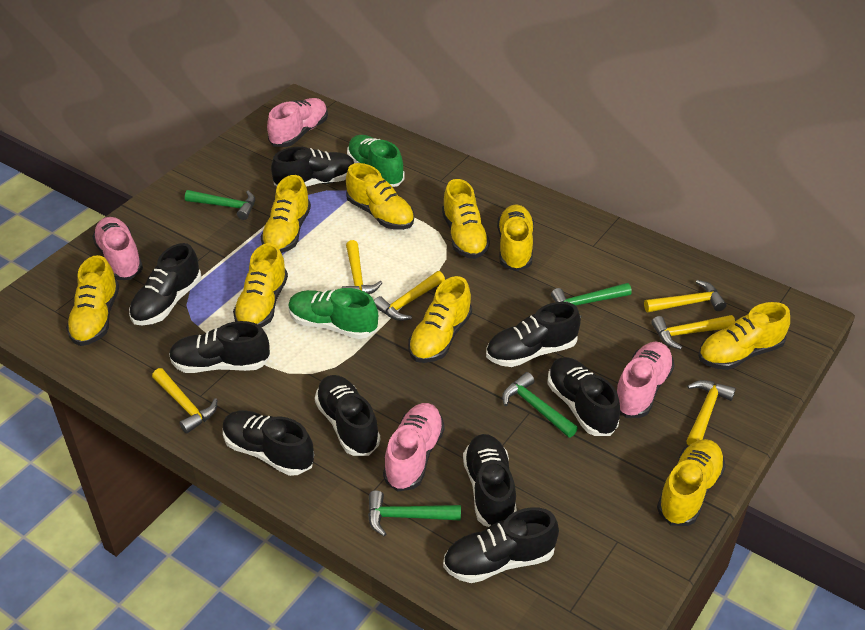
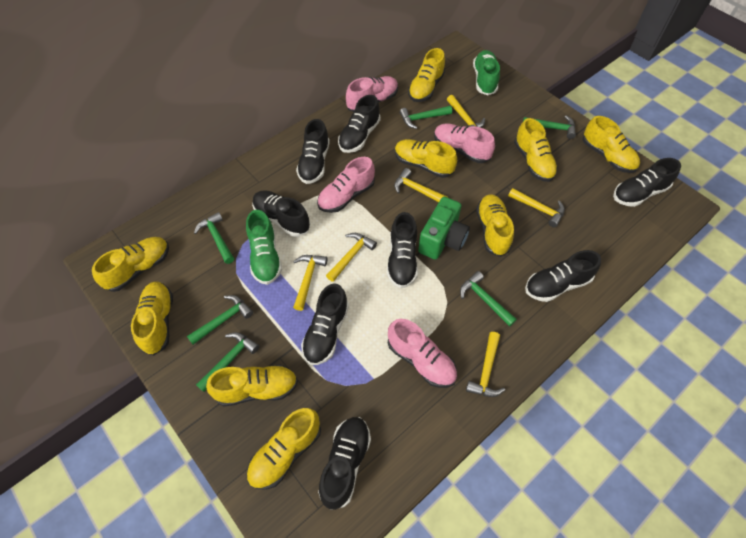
black shoe: [129,243,201,325] [169,321,270,373] [223,410,314,476] [271,147,354,187] [315,375,380,456] [443,507,559,583] [463,434,517,527] [486,302,581,367] [547,357,620,436] = 9 -> [252,190,310,237] [296,119,330,184] [301,284,349,365] [318,417,371,510] [338,95,380,153] [387,212,418,288] [525,250,601,302] [613,158,681,207] = 8
green camera: none = 0 -> [418,197,470,260] = 1
green hammer: [185,190,255,220] [368,490,461,536] [502,372,578,438] [551,283,632,318] = 4 -> [187,295,253,345] [194,212,234,264] [196,332,259,392] [400,106,452,129] [460,271,517,327] [523,116,576,139] = 6

